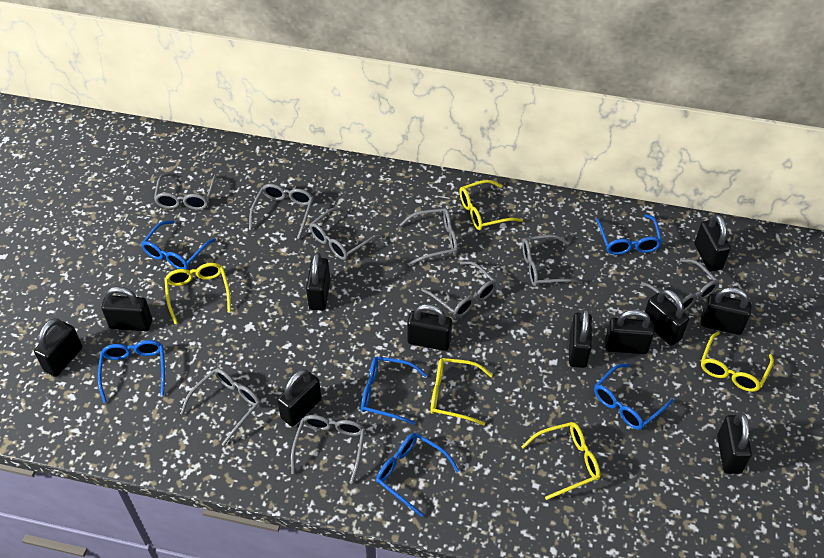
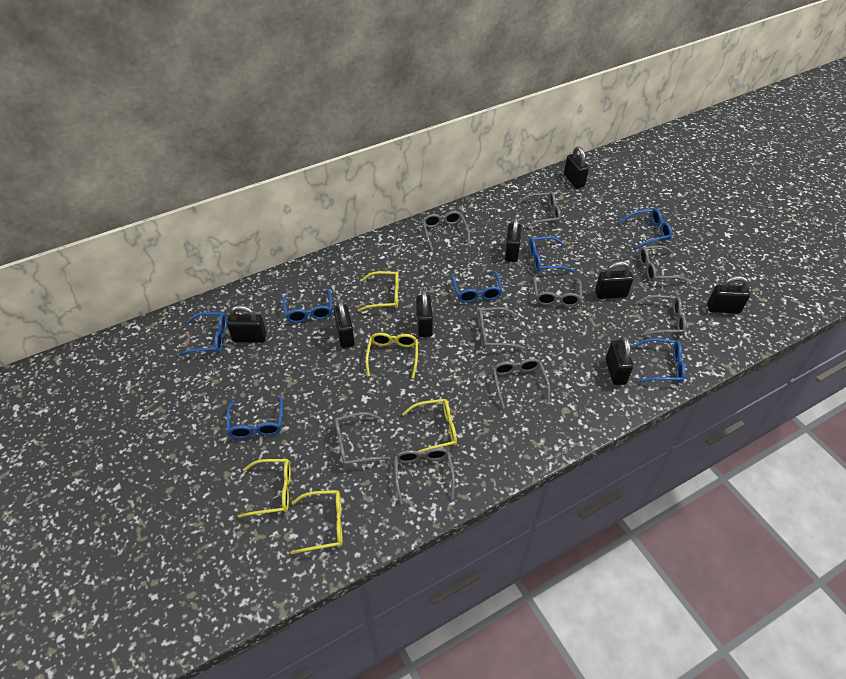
black padlock: [34,318,82,377] [101,287,152,331] [277,369,322,427] [306,253,330,311] [407,304,452,351] [569,309,592,368] [605,310,654,354] [645,289,689,346] [694,214,731,272] [700,287,752,335] [717,413,752,474] = 11 -> [227,305,267,343] [334,300,355,348] [416,289,433,337] [505,217,521,262] [564,146,589,189] [595,261,633,299] [606,336,633,385] [707,276,750,314] = 8
blue glasses: [98,340,165,403] [141,220,216,270] [361,357,427,425] [376,433,459,517] [594,364,674,430] [596,214,662,255] = 6 -> [178,312,227,356] [227,396,283,439] [283,289,332,323] [452,271,502,303] [529,236,574,272] [620,208,672,248] [633,338,685,383] = 7

